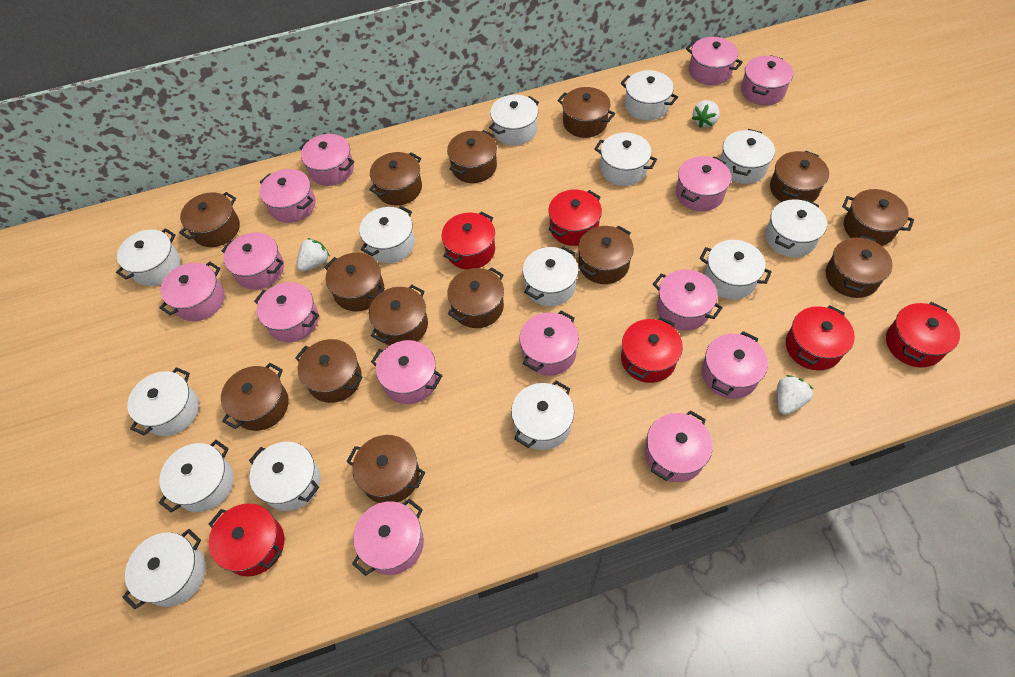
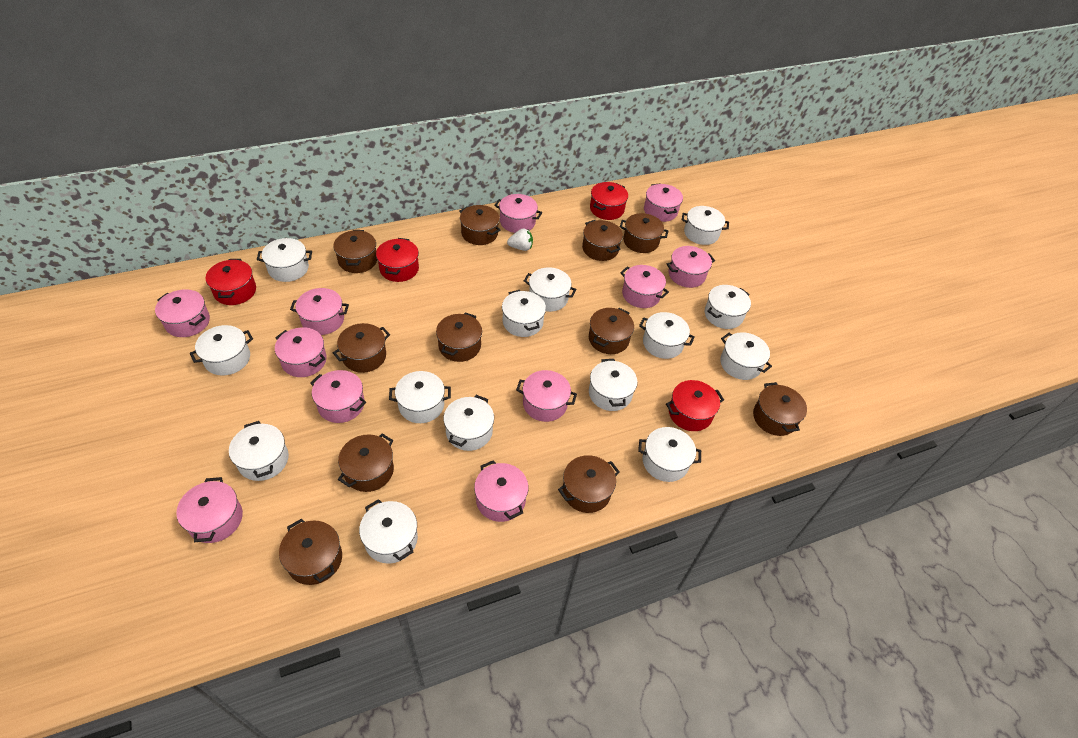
brown pot: [179,192,240,247] [221,363,289,431] [295,339,363,403] [324,253,385,312] [347,435,425,503] [369,152,422,206] [369,285,428,346] [447,130,497,183] [447,267,504,328] [558,87,615,138] [578,225,634,284] [770,150,829,202] [826,235,893,298] [842,189,914,246] = 14 -> [279,518,342,585] [333,230,377,273] [333,323,390,373] [338,433,394,492] [436,312,482,362] [459,205,500,245] [558,455,620,513] [582,220,623,261] [589,308,634,354] [620,213,668,253] [753,382,807,436] = 11
pink pot: [159,261,225,321] [221,232,284,290] [254,282,319,342] [259,169,316,223] [299,134,354,186] [352,498,424,576] [371,340,443,404] [520,311,579,376] [645,410,713,482] [653,269,723,331] [676,156,731,211] [686,37,743,85] [702,331,768,399] [741,55,793,106] = 14 -> [155,289,210,337] [176,477,243,543] [275,327,327,377] [290,288,349,335] [310,370,366,423] [474,460,528,522] [494,194,542,233] [516,370,577,422] [620,265,669,308] [644,183,683,222] [666,246,715,288] = 11
red pot: [209,503,284,577] [441,212,495,270] [548,190,602,246] [621,317,683,383] [786,305,855,370] [886,302,960,367] = 6 -> [206,259,256,305] [376,238,419,282] [590,182,628,220] [666,380,724,431] = 4
white strawberry: [297,238,330,272] [692,100,720,128] [777,375,813,415] = 3 -> [507,228,533,251] = 1

